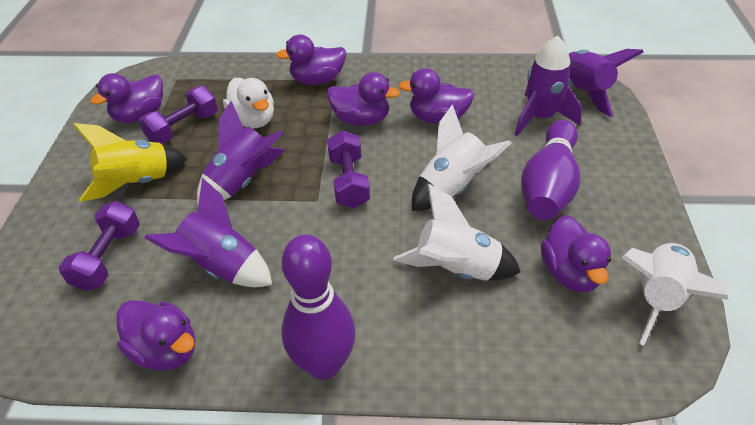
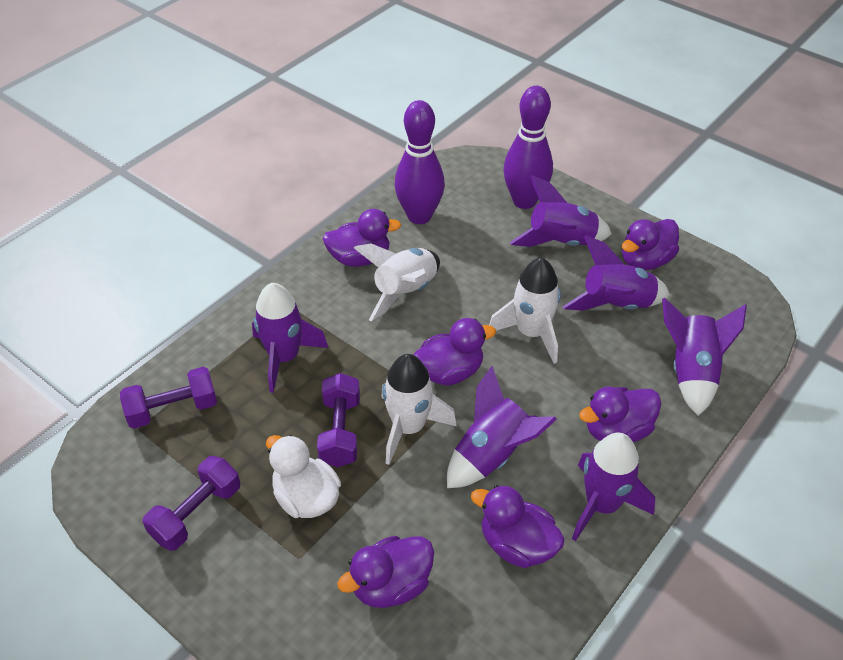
purple rocket: [145,178,272,287] [197,101,284,206] [514,36,582,136] [568,49,643,117] = 4 -> [252,283,328,393] [447,366,557,488] [510,175,612,247] [562,236,670,311] [572,433,655,541] [662,298,747,416] = 6
yellow rocket: [73,123,188,202] = 1 -> none = 0

